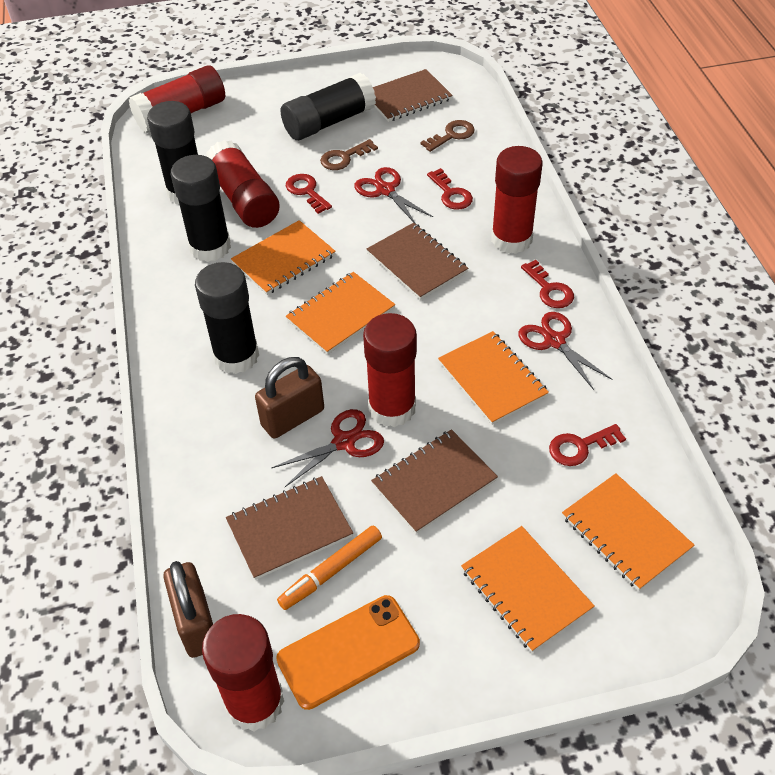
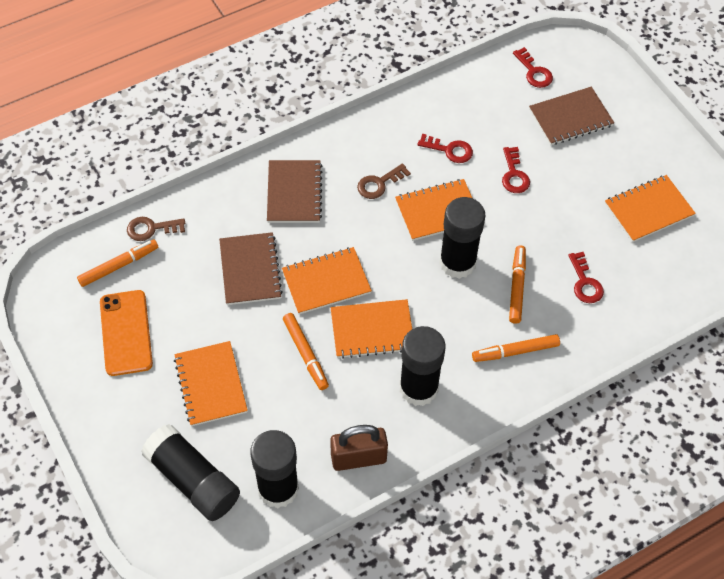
brown notebook: [226,476,353,580] [367,223,468,300] [371,429,498,534] [373,69,453,122] = 4 -> [219,232,282,305] [267,160,322,223] [529,87,614,145] = 3
brown padlock: [163,561,213,658] [255,357,324,439] = 2 -> [330,425,388,471] = 1
orange marker: [277,526,382,610] = 1 -> [77,239,158,287] [283,313,329,390] [472,334,560,362] [509,245,526,324] = 4
red glue stick: [129,66,225,133] [202,614,284,732] [206,140,280,228] [363,313,417,427] [491,146,543,254] = 5 -> none = 0
red scissors: [271,409,384,487] [354,167,433,224] [518,312,613,390] = 3 -> none = 0

